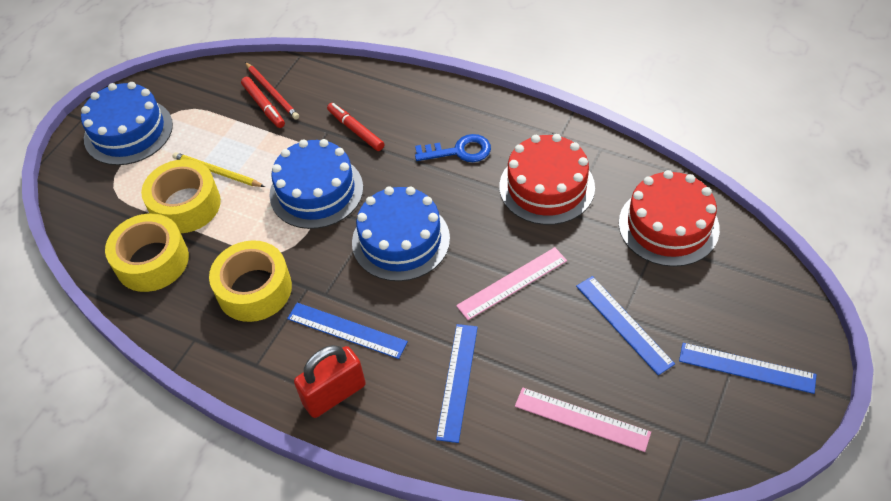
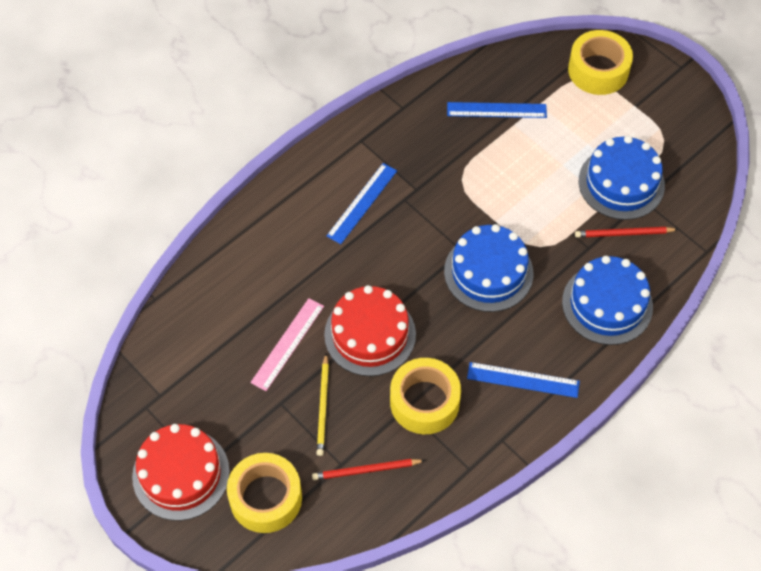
blue key: [415,134,491,162] = 1 -> none = 0
blue ruler: [287,303,408,359] [436,324,478,443] [576,276,675,376] [679,343,817,394] = 4 -> [326,163,397,244] [447,102,547,118] [467,362,580,398] = 3
pink ruler: [456,247,567,320] [515,388,651,452] = 2 -> [250,298,324,391] = 1
red marker: [241,77,285,128] [327,103,384,151] = 2 -> none = 0
red padlock: [294,345,366,418] = 1 -> none = 0
red pencil: [245,62,299,120] = 1 -> [312,459,425,480] [575,227,679,238] = 2

